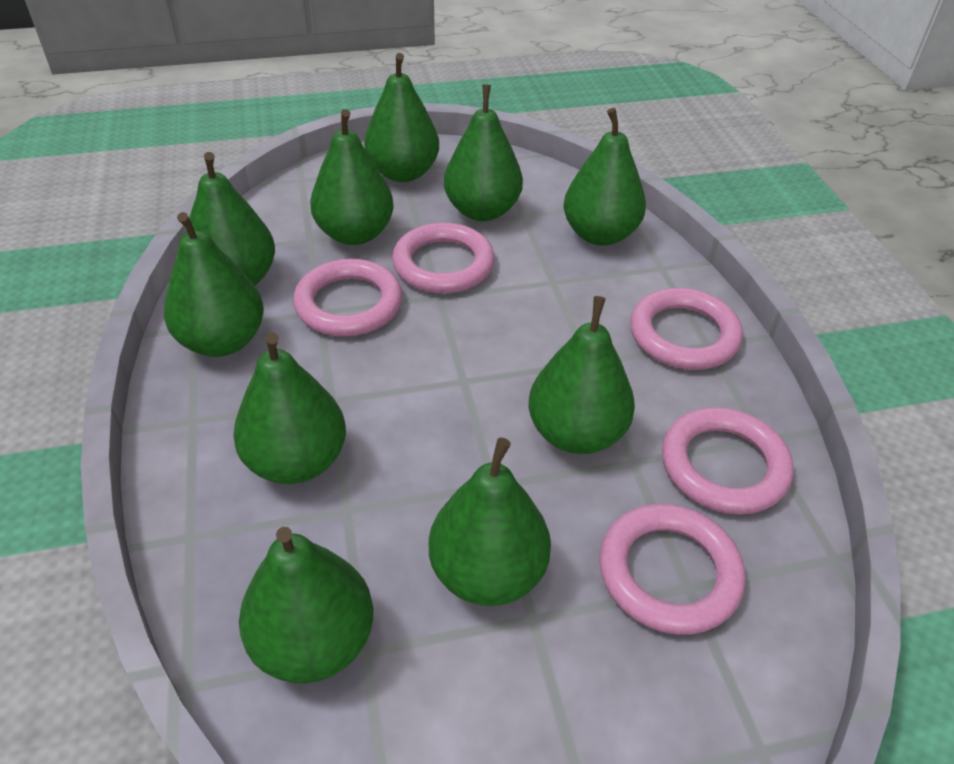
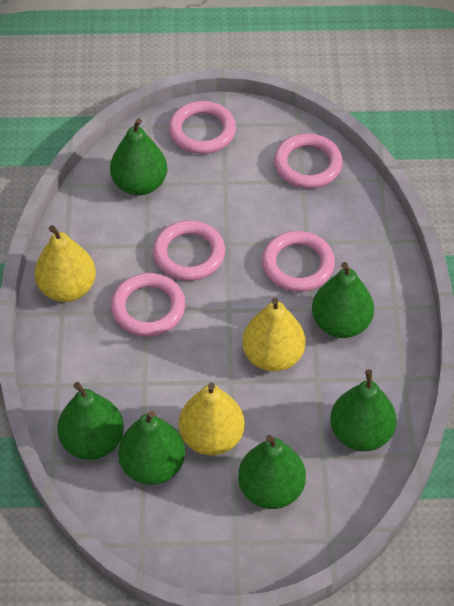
green pear: [164,212,264,357] [186,152,275,285] [233,333,346,484] [239,527,373,684] [310,109,394,245] [364,53,439,182] [429,438,551,606] [444,85,523,221] [529,296,635,454] [563,108,646,246] = 10 -> [57,382,124,460] [110,118,167,195] [118,411,185,485] [238,435,306,509] [312,262,374,338] [330,369,397,451] = 6
yellow pear: none = 0 -> [34,225,96,302] [179,383,245,455] [242,298,306,372] = 3

